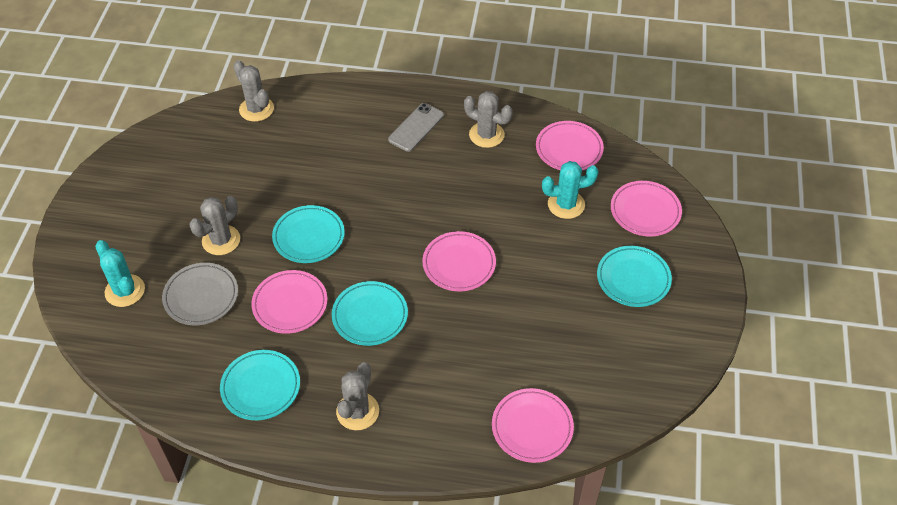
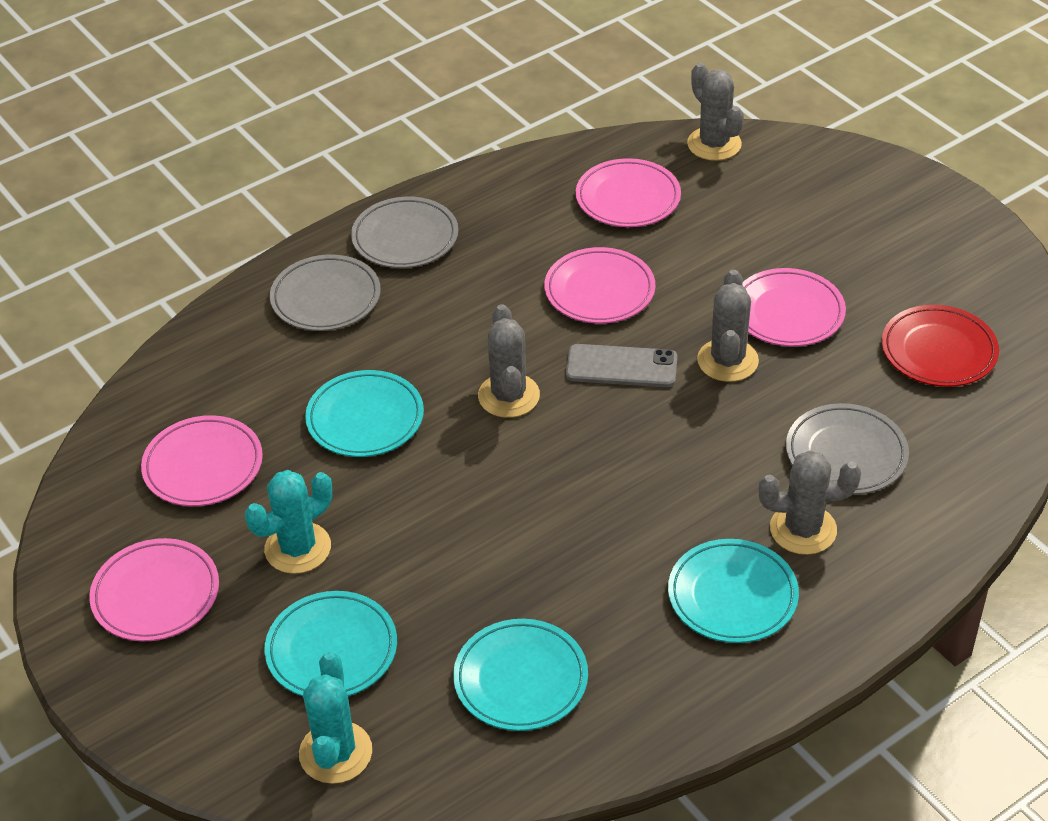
grey plate: [162,263,238,325] = 1 -> [270,254,381,331] [351,197,458,268] [786,403,909,495] = 3
red plate: none = 0 -> [882,305,999,387] = 1

